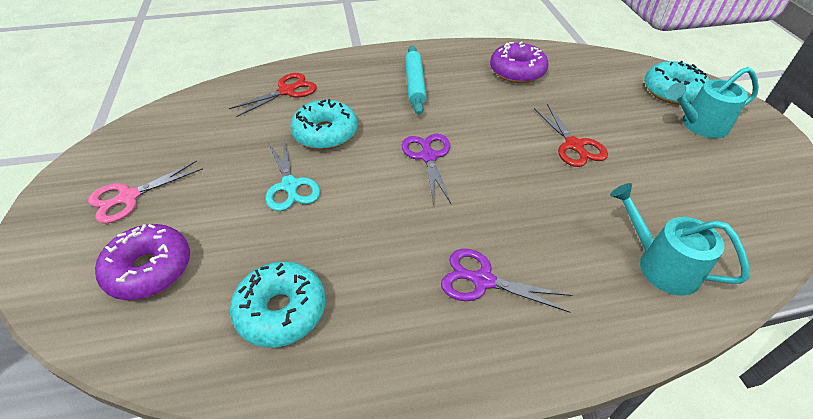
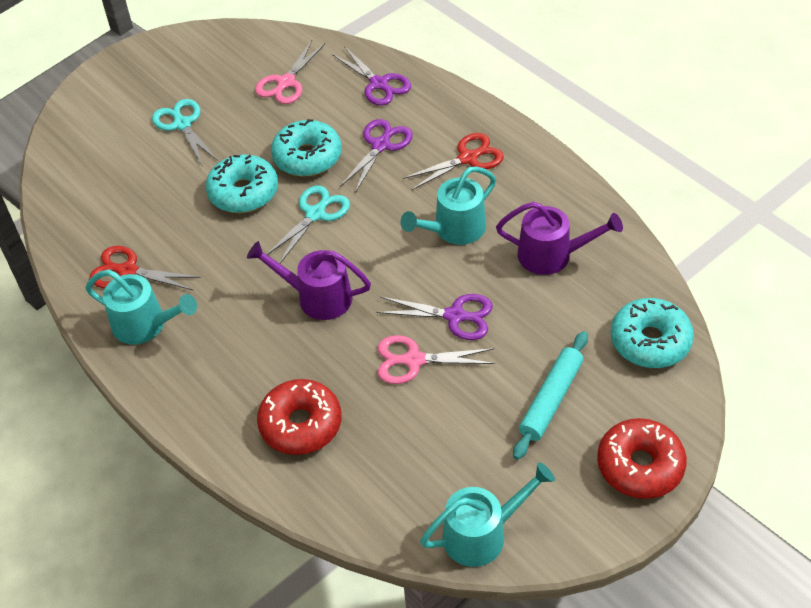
pink scissors: [88,160,203,223] = 1 -> [255,41,325,104] [378,335,495,384] = 2
purple donut: [95,224,190,300] [490,41,548,83] = 2 -> none = 0
purple scissors: [402,134,452,205] [441,249,572,313] = 2 -> [332,46,411,106] [340,119,413,193] [377,294,493,340] = 3
purple watering can: none = 0 -> [247,241,371,320] [496,202,623,275] = 2
red donut: none = 0 -> [257,379,342,455] [597,418,687,499] = 2
turquoise scissors: [266,139,320,211] = 1 -> [152,99,218,165] [266,185,350,264] = 2
turquoise watering can: [610,183,750,296] [666,67,759,138] = 2 -> [86,270,197,344] [400,166,496,245] [420,462,555,567] = 3

